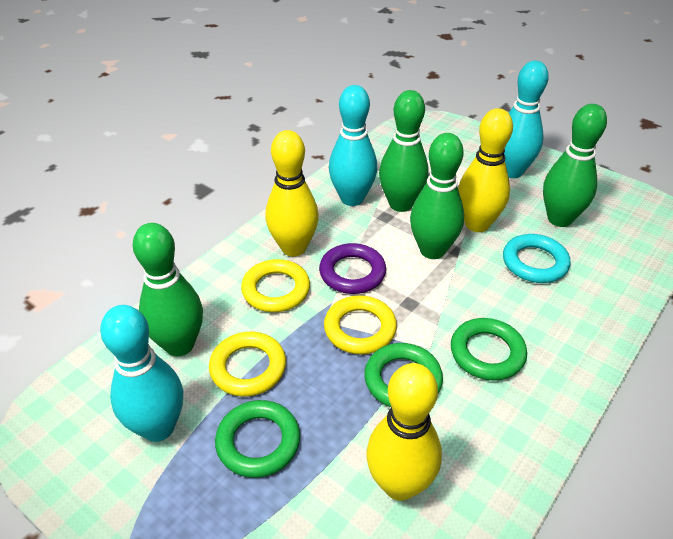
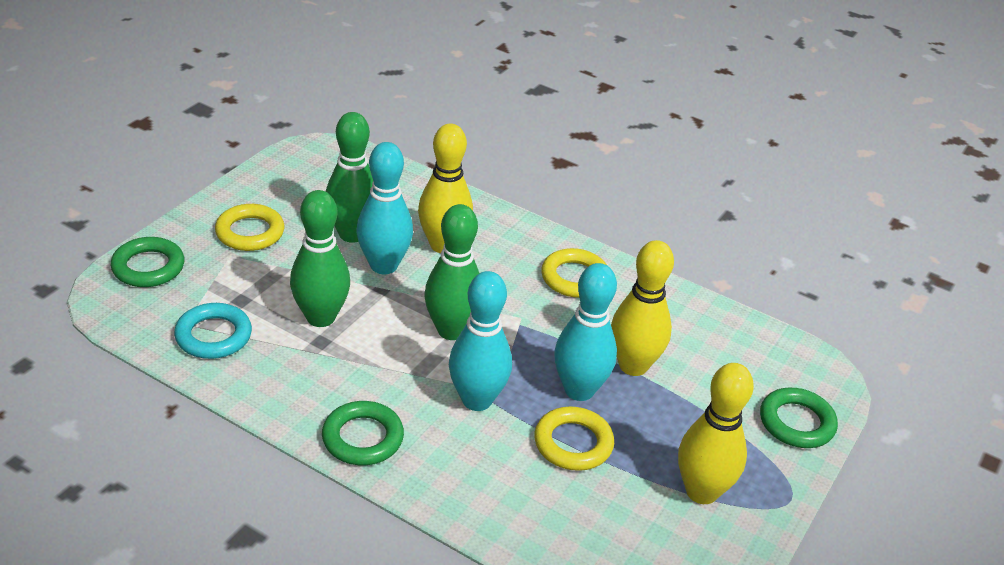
green bowling pin: [133,223,203,356] [379,90,429,212] [410,133,464,259] [543,104,607,227] = 4 -> [290,190,350,327] [326,112,373,243] [425,204,479,340] = 3
purple ring: [319,243,386,294] = 1 -> none = 0

